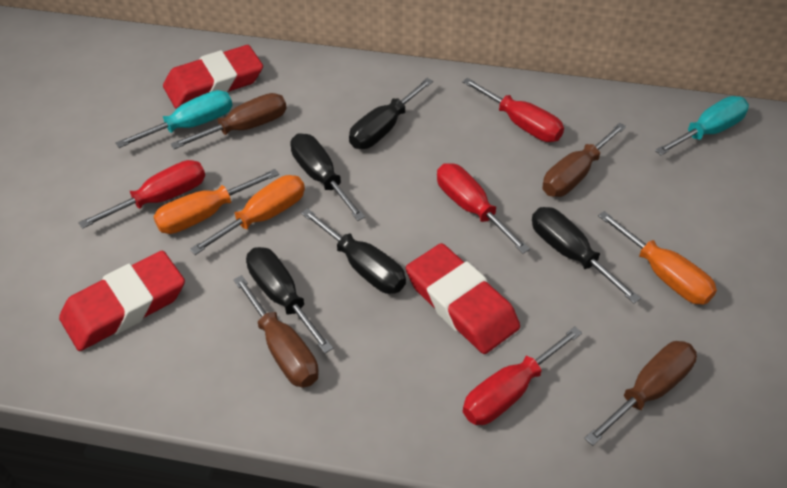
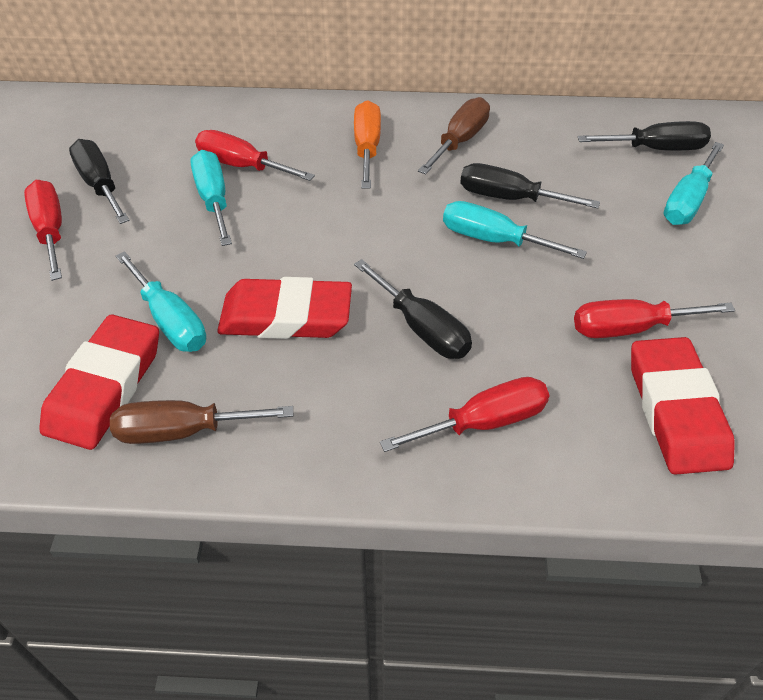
black screwdriver: [246,247,333,353] [290,134,365,221] [301,208,406,294] [349,78,433,149] [532,207,641,303] = 5 -> [69,139,130,224] [354,259,472,359] [460,163,600,208] [578,121,711,150] = 4
brown screwdriver: [171,93,287,149] [233,275,319,388] [543,123,626,197] [584,341,697,446] = 4 -> [110,400,293,444] [418,97,490,174] = 2
orange screwdriver: [153,169,279,234] [190,175,305,255] [598,211,717,305] = 3 -> [354,100,381,188] = 1
turquoise screwdriver: [115,90,233,148] [655,96,749,155] = 2 -> [116,251,206,352] [191,150,232,246] [443,201,587,259] [663,142,724,225] = 4

